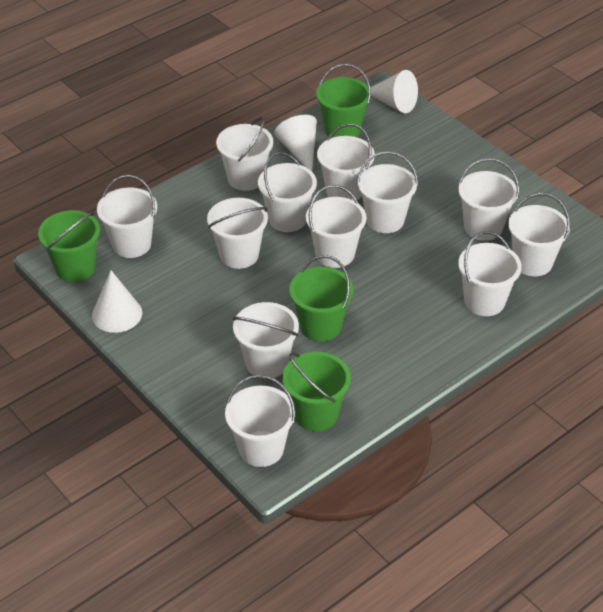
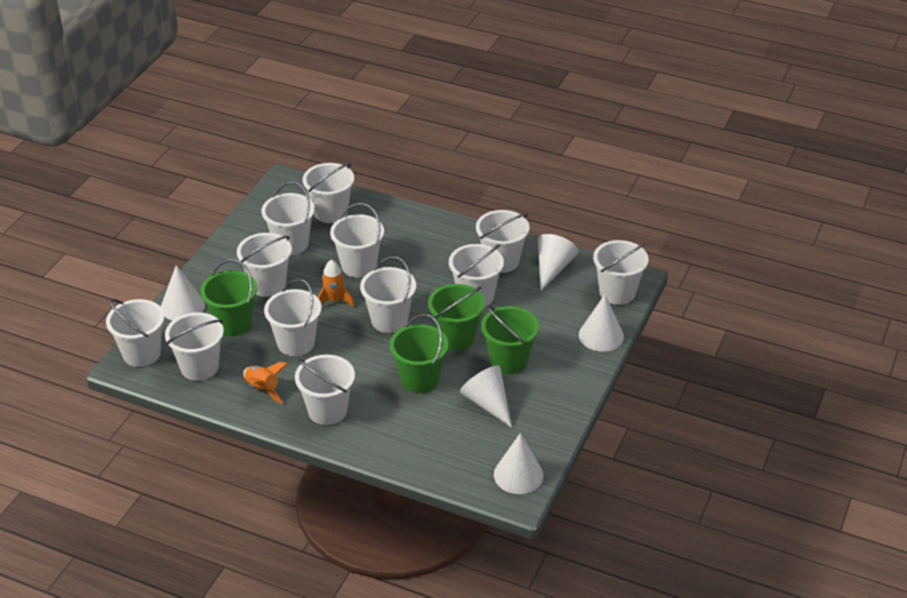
orange rocket: none = 0 -> [243,362,288,404] [318,260,355,308] = 2
white cone: [92,270,142,333] [274,115,317,171] [371,70,418,113] = 3 -> [161,265,205,321] [460,366,512,428] [494,433,544,494] [537,234,579,291] [579,295,624,352] = 5

